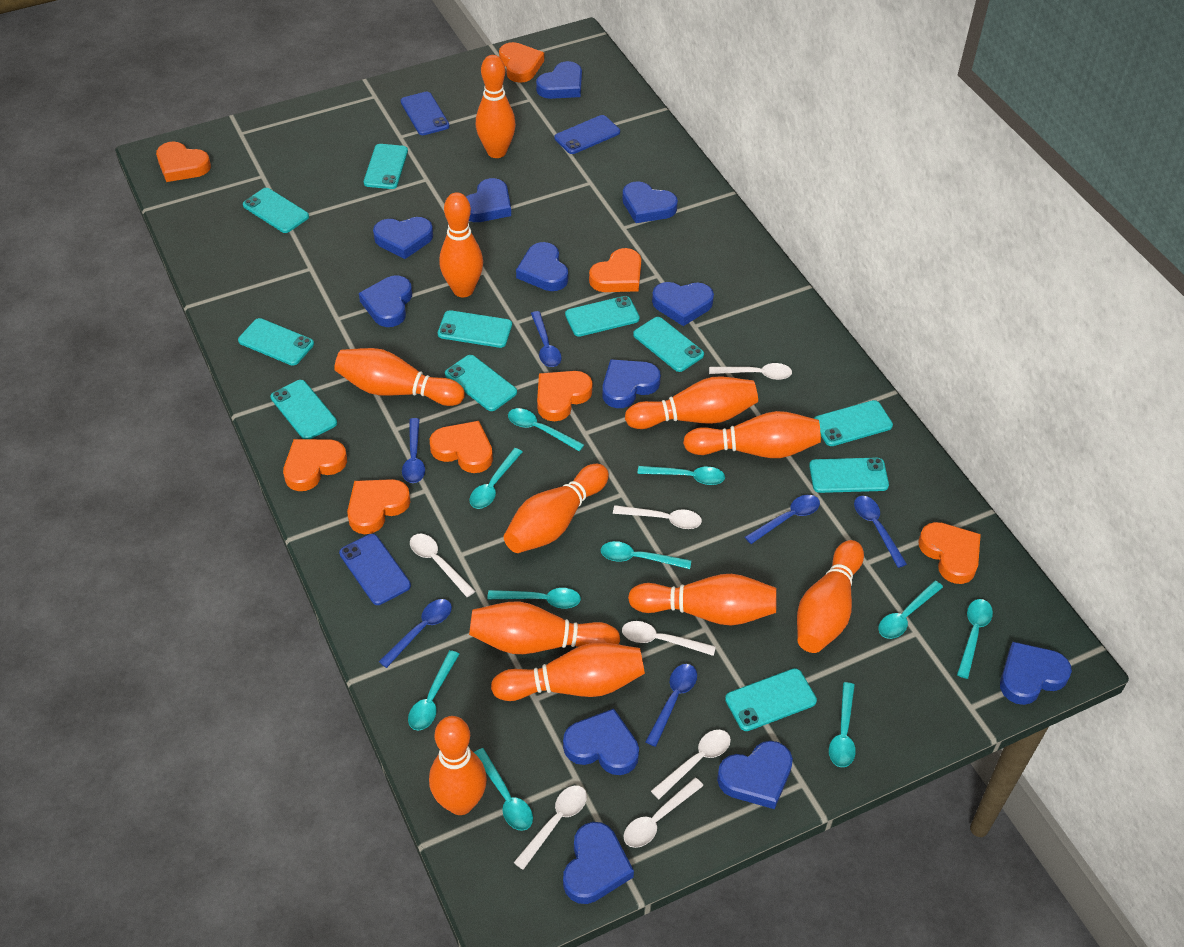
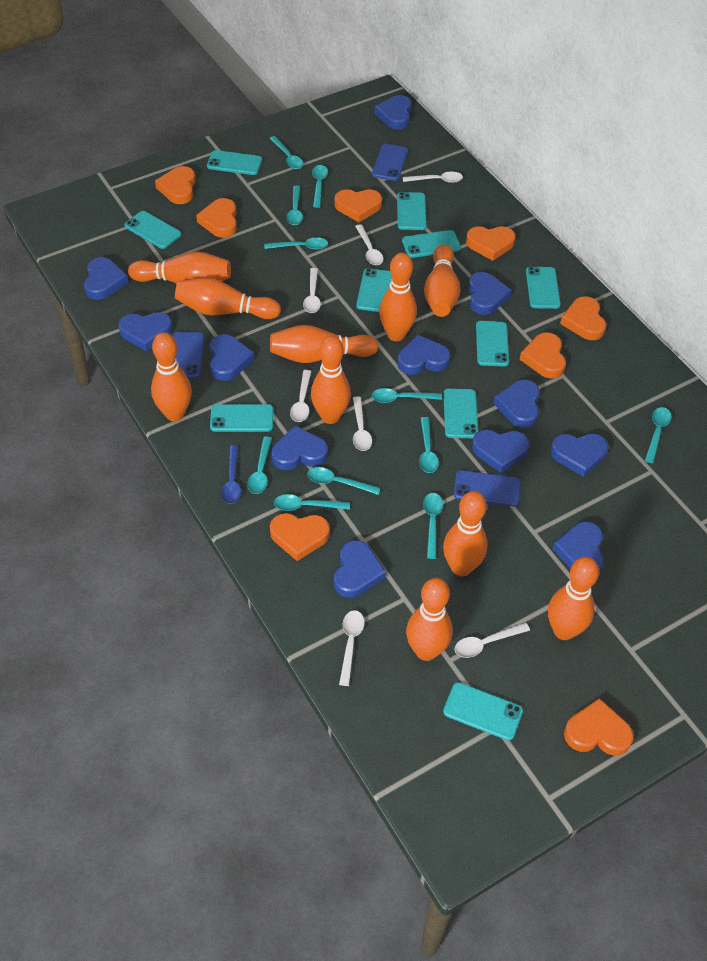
blue spoon: [379,599,452,668] [402,418,425,483] [531,311,562,367] [645,664,697,747] [745,495,820,544] [854,496,907,568] = 6 -> [221,445,241,504] = 1
orange bowling pin: [334,348,465,406] [429,716,487,815] [439,192,483,297] [469,601,620,654] [476,55,516,158] [491,642,645,701] [504,464,609,553] [625,376,758,429] [628,574,777,625] [683,411,821,458] [797,540,864,653] = 11 -> [128,252,231,283] [151,332,192,421] [175,278,281,319] [270,325,378,363] [311,336,351,424] [379,253,417,341] [406,578,453,661] [424,244,460,317] [443,491,487,576] [548,557,599,640] = 10
turquoise phone: [238,318,314,366] [243,188,309,233] [271,380,337,439] [364,144,408,189] [438,310,512,348] [445,355,517,411] [565,296,640,337] [633,317,704,372] [725,668,817,731] [809,458,889,493] [814,400,893,446] = 11 -> [124,211,181,249] [207,150,262,175] [210,404,273,432] [356,268,392,312] [397,192,427,230] [402,230,461,258] [443,389,479,438] [443,682,523,741] [476,321,509,367] [526,267,561,309] = 10
turquoise spoon: [408,650,459,730] [469,448,522,509] [474,748,533,831] [487,588,581,609] [508,408,584,452] [601,541,691,569] [637,466,725,485] [829,682,856,767] [878,581,943,639] [957,599,993,679] = 10 -> [247,437,272,494] [264,237,328,250] [269,136,304,169] [274,494,350,511] [286,186,303,225] [307,467,381,495] [312,165,328,208] [372,388,442,403] [419,417,439,473] [423,493,443,559] [645,407,672,463] = 11

